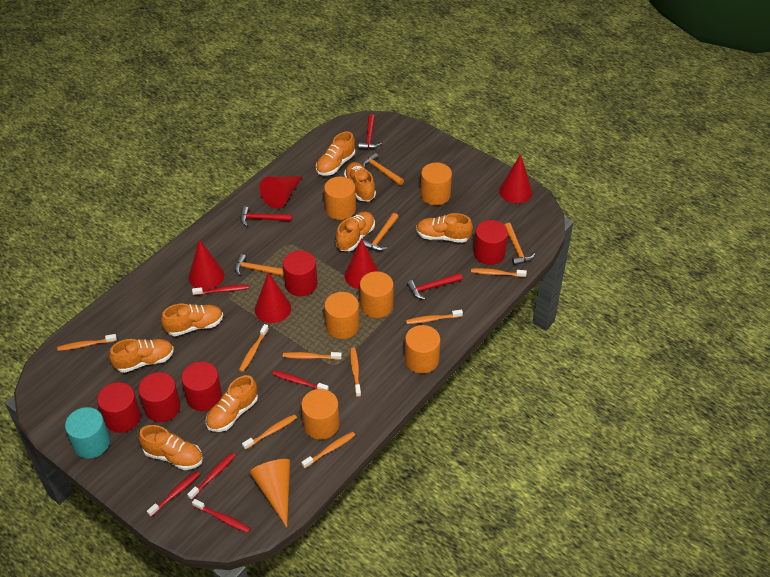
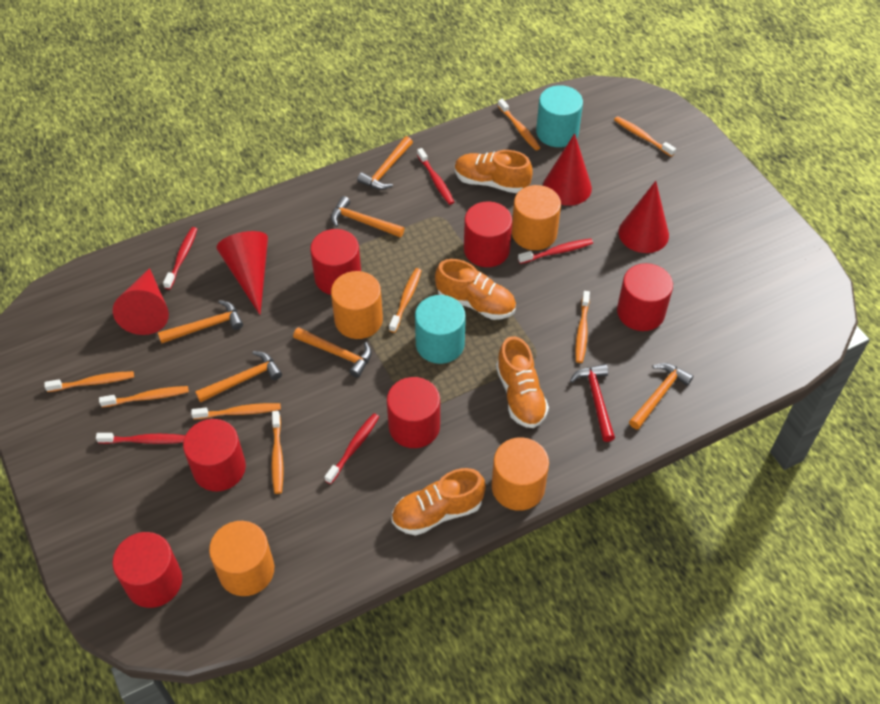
orange cone: [250,459,290,528] = 1 -> none = 0
orange cylinder: [301,389,339,440] [324,177,356,220] [324,292,359,339] [360,271,394,318] [405,325,440,374] [420,163,452,205] = 6 -> [209,521,274,596] [331,271,383,339] [492,437,549,511] [512,185,561,250] = 4
orange hammer: [235,254,284,276] [362,152,404,185] [363,213,398,251] [505,223,535,265] = 4 -> [158,300,243,344] [195,351,282,403] [293,327,372,378] [331,196,405,237] [357,136,413,190] [629,363,693,429] = 6
orange shoe: [109,339,174,373] [139,425,203,470] [161,304,223,336] [206,375,258,432] [316,131,355,175] [336,211,375,251] [344,162,376,201] [416,213,473,243] = 8 -> [391,468,486,536] [435,259,516,320] [455,150,533,193] [496,336,549,428] = 4
red cone: [189,239,224,290] [255,272,291,323] [260,176,303,209] [345,239,379,289] [499,154,532,203] = 5 -> [113,268,169,335] [216,231,268,315] [543,133,592,206] [618,181,669,253] = 4
red cylinder: [97,382,141,433] [139,372,180,422] [181,362,222,411] [283,250,317,296] [474,220,508,265] = 5 -> [112,532,182,608] [183,419,246,491] [310,229,361,295] [387,377,440,448] [464,201,512,267] [617,263,673,331] = 6
red hammer: [241,206,292,226] [358,114,382,149] [407,273,463,300] = 3 -> [570,364,615,442] = 1
turquoise cylinder: [65,407,110,459] = 1 -> [415,295,466,364] [536,85,583,147] = 2

